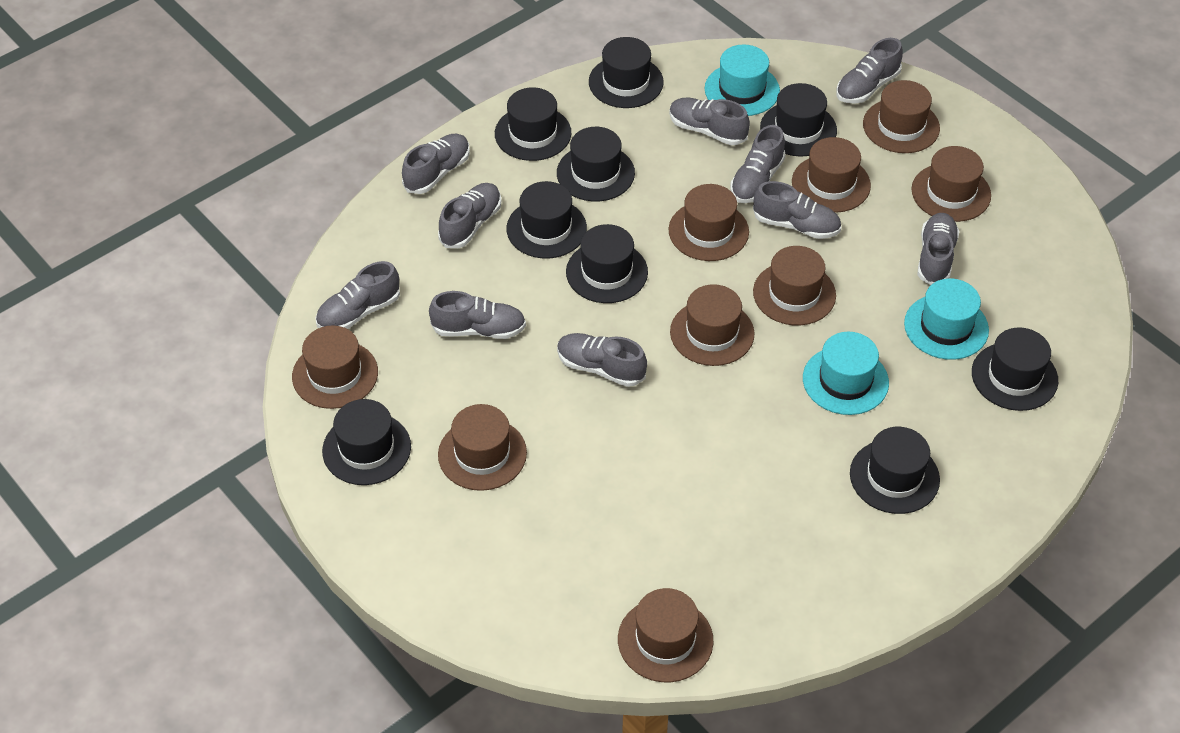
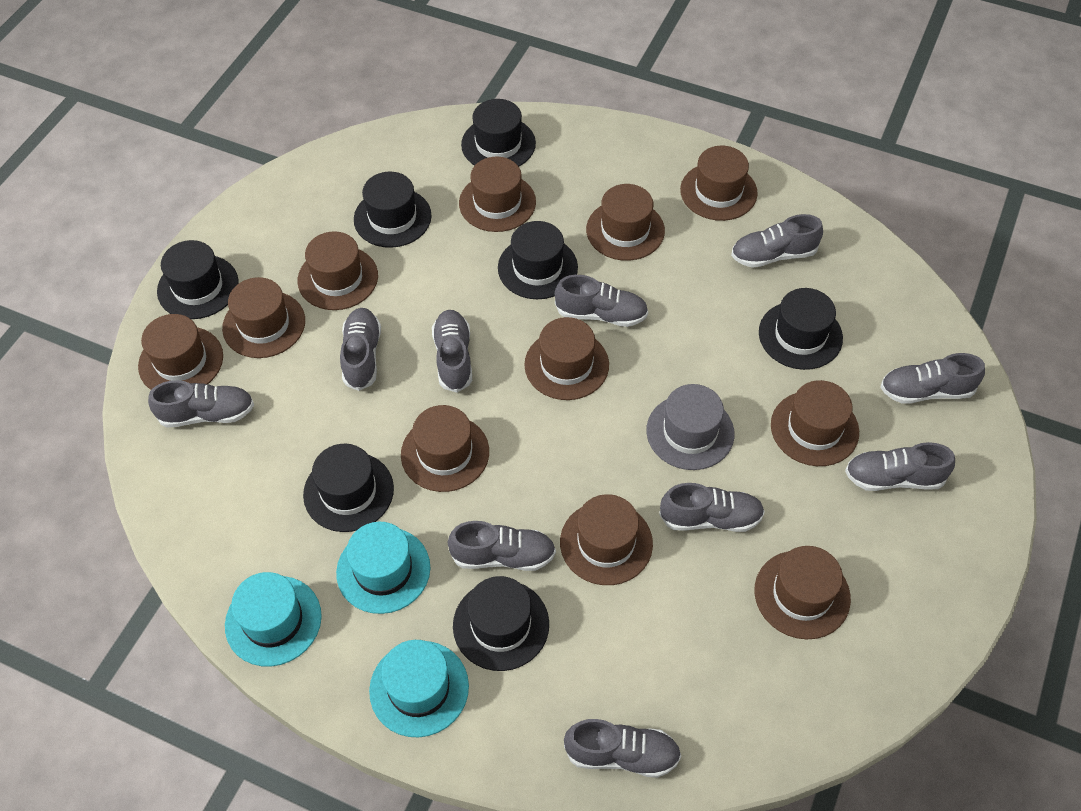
black hat: [322,399,411,485] [495,87,571,161] [507,181,587,259] [557,127,635,202] [566,224,648,303] [589,37,664,108] [760,83,837,157] [850,427,940,514] [972,327,1058,411] = 9 -> [157,240,239,319] [303,444,394,532] [354,172,432,248] [453,576,549,671] [461,99,536,167] [498,221,578,299] [759,288,843,370] = 7
brown hat: [292,326,378,409] [438,404,527,491] [618,588,713,682] [668,184,749,261] [670,284,755,366] [753,246,836,325] [792,137,871,213] [863,80,940,153] [911,146,991,222] = 9 -> [138,314,223,390] [222,277,305,358] [298,231,378,310] [401,405,489,492] [459,157,536,232] [524,317,609,400] [560,494,653,585] [586,184,665,261] [680,146,758,221] [754,546,851,639] [771,380,859,466] = 11
grey hat: none = 0 -> [646,384,735,470] = 1

